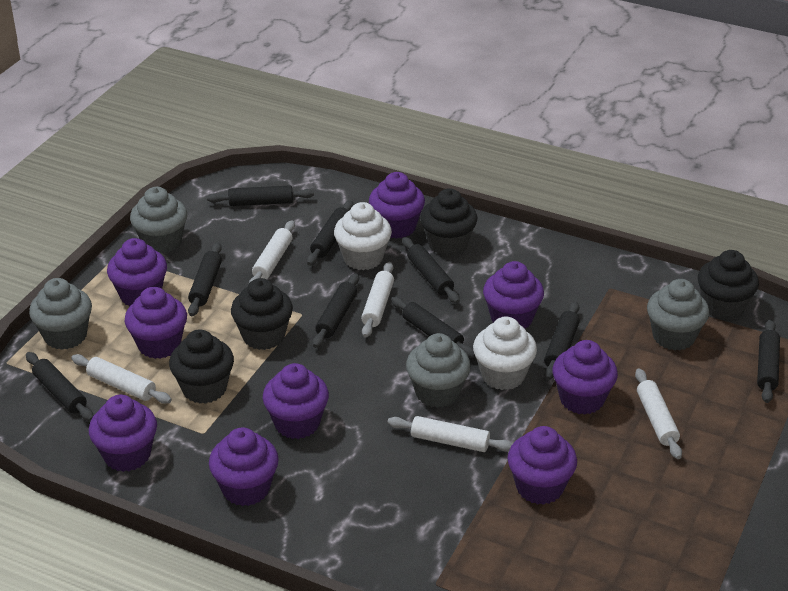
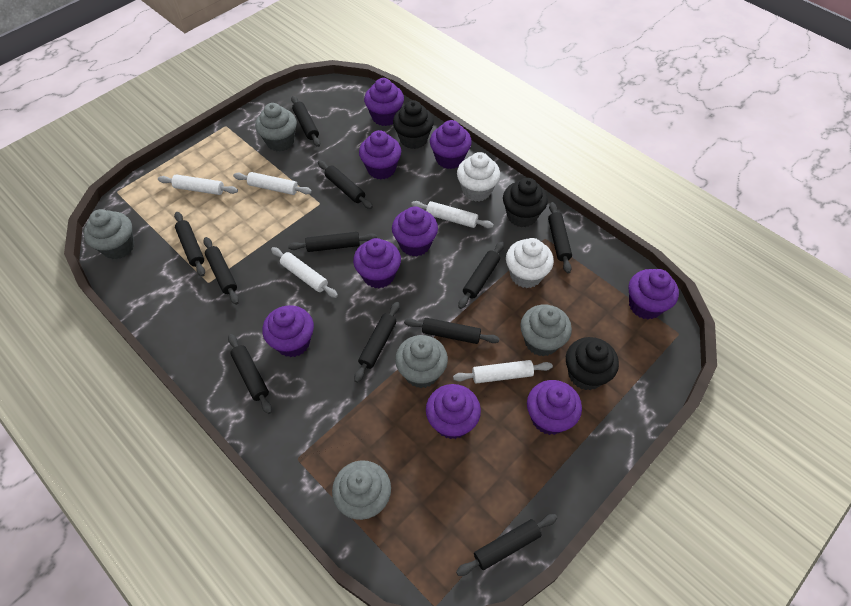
black cupcake: [169,329,234,404] [231,278,293,350] [420,188,477,256] [698,250,759,320] = 4 -> [393,100,434,149] [503,178,548,227] [566,337,619,390] = 3
black rolling pin: [26,352,94,421] [188,242,222,316] [207,186,314,206] [307,200,353,266] [313,273,359,348] [391,297,475,358] [402,237,460,304] [544,302,580,380] [757,320,780,403] = 9 -> [174,212,205,277] [203,237,239,305] [228,334,272,414] [288,232,377,252] [291,96,320,147] [318,161,373,209] [354,302,400,383] [404,318,500,344] [456,514,557,576] [458,242,504,309] [548,202,572,273] = 11
grey cupcake: [29,278,92,350] [130,187,187,254] [406,333,471,408] [647,279,709,351] = 4 -> [84,209,134,259] [255,103,297,152] [332,460,391,520] [395,335,448,388] [520,305,572,356] = 5

